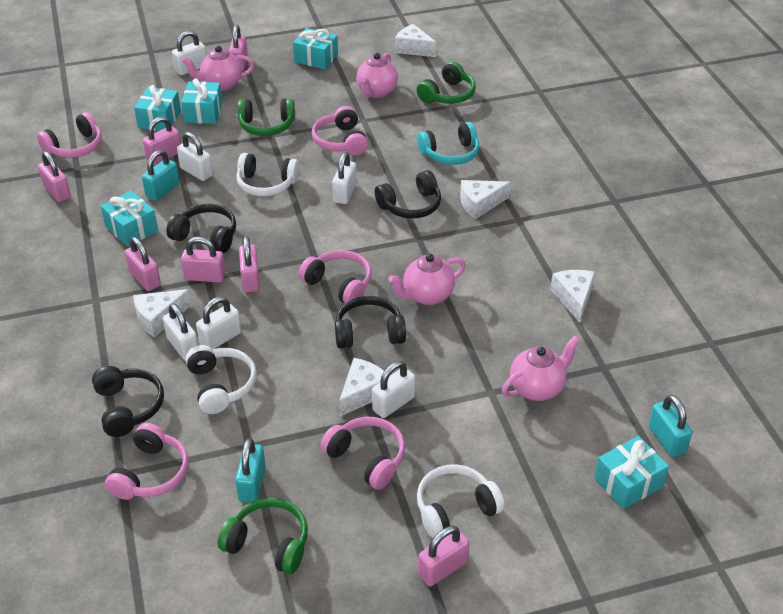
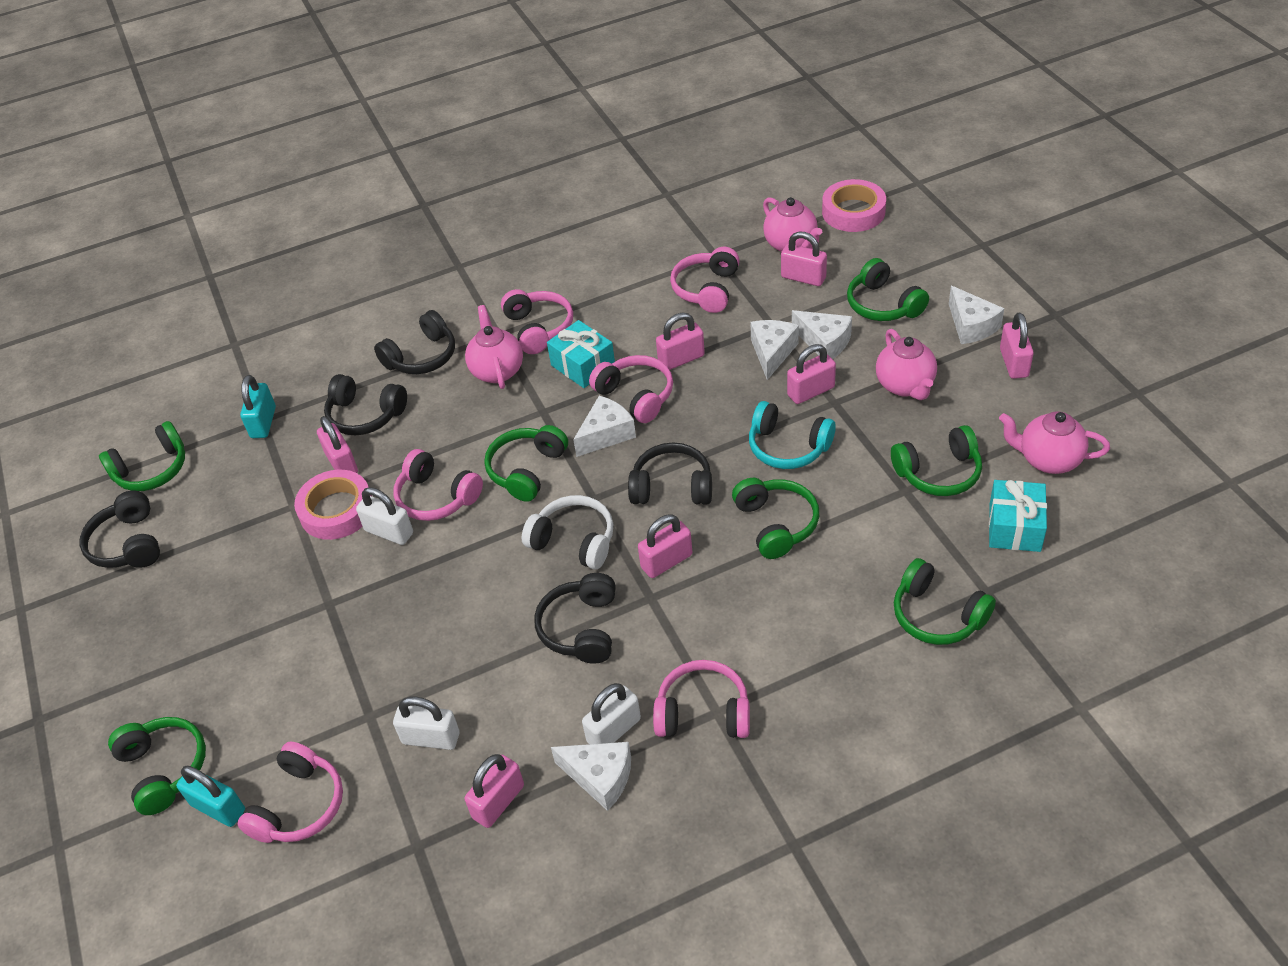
black headphones: [92,366,164,437] [166,204,236,253] [335,296,406,349] [375,170,441,219] = 4 -> [80,490,160,568] [324,374,407,435] [374,310,455,374] [534,573,616,664] [628,443,712,505] = 5
green headphones: [218,498,308,574] [238,98,295,136] [416,62,476,104] = 3 -> [99,421,185,491] [108,717,206,815] [484,425,568,502] [732,478,819,559] [847,258,929,321] [891,425,982,496] [894,558,996,645] = 7
pink headphones: [37,112,102,158] [105,423,189,500] [299,250,372,303] [312,106,368,156] [320,417,405,490] = 5 -> [238,741,343,843] [393,449,483,521] [501,289,573,354] [589,355,673,423] [653,660,750,738] [670,247,740,313] = 6
pink tape: none = 0 -> [294,470,372,540] [822,179,886,232] = 2
turquoise gift: [101,191,158,246] [134,85,181,131] [181,78,223,124] [293,28,338,69] [594,436,669,509] = 5 -> [547,320,615,388] [989,480,1047,552] = 2
turquoise padlock: [142,150,179,201] [235,438,266,502] [649,395,692,457] = 3 -> [176,766,245,827] [240,375,276,438] = 2
white headphones: [185,345,257,414] [236,153,300,196] [417,464,504,538] = 3 -> [522,495,613,569] = 1
white padlock: [163,304,198,360] [172,31,207,75] [177,132,213,181] [196,297,241,349] [332,152,357,204] [372,361,415,418] = 6 -> [356,487,413,545] [393,697,460,750] [582,683,641,744] = 3

